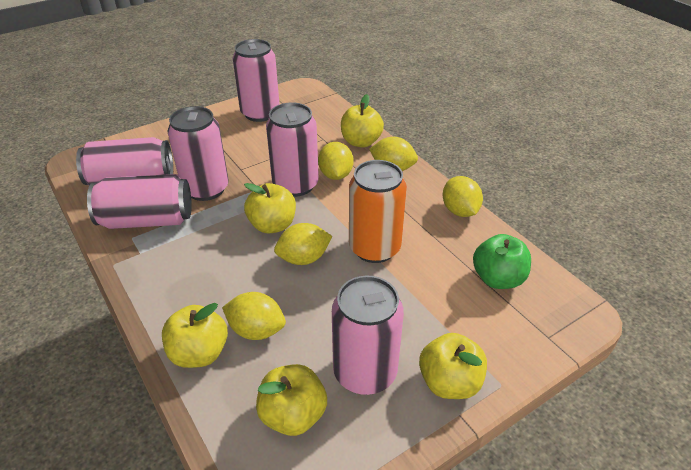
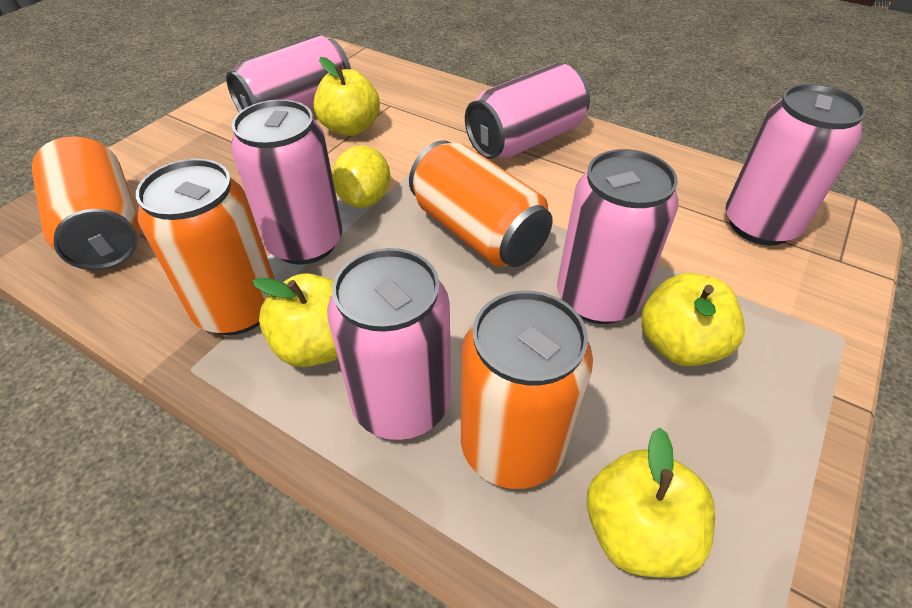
green apple: [473,234,531,289] = 1 -> none = 0
orange can: [349,160,407,263] = 1 -> [32,136,141,270] [136,159,275,335] [409,140,553,267] [461,291,593,489] = 4
yellow apple: [162,303,228,368] [244,183,296,233] [256,364,327,436] [341,94,384,147] [419,333,487,399] = 5 -> [252,273,338,367] [313,57,380,136] [587,427,715,578] [641,273,745,367] = 4
yellow lemon: [222,292,286,340] [274,223,332,265] [318,142,354,180] [369,137,418,171] [443,176,483,217] = 5 -> [332,145,390,208] = 1

